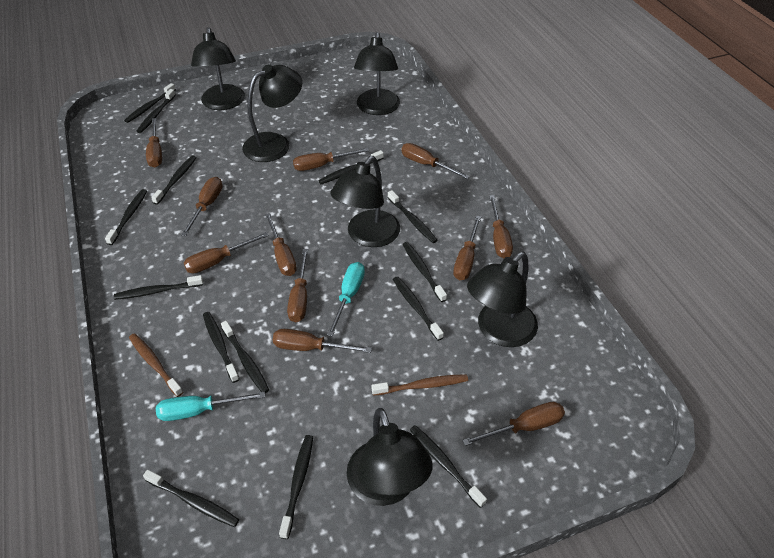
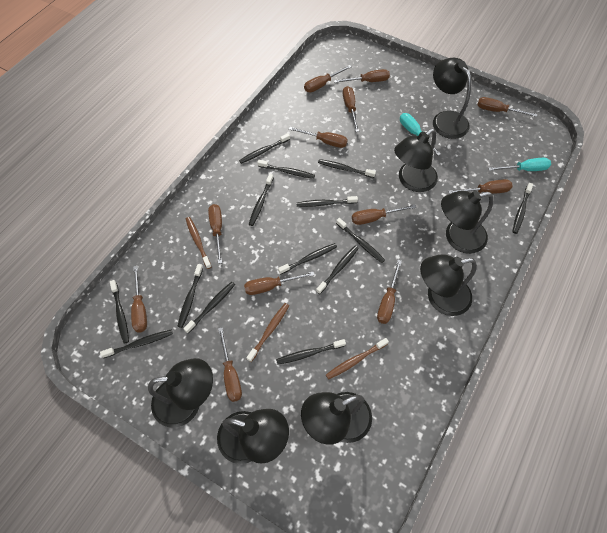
black lamp: [191,27,245,110] [242,64,302,162] [330,156,400,247] [347,408,433,506] [354,32,400,115] [467,252,538,347] = 6 -> [148,358,213,428] [217,409,289,464] [301,392,372,445] [394,128,438,192] [420,254,477,316] [433,58,471,139] [441,191,493,254] = 7
brown screwdriver: [146,118,162,167] [181,177,223,236] [184,232,269,273] [265,213,297,276] [273,329,372,353] [287,249,308,322] [293,148,369,171] [402,143,470,179] [453,216,481,280] [462,402,565,446] [489,195,513,258] = 11 -> [131,266,147,332] [208,204,222,264] [218,328,242,402] [244,271,314,295] [289,127,348,148] [304,65,352,92] [334,69,390,83] [343,86,359,132] [352,204,416,225] [377,260,402,324] [448,179,513,194] [477,97,538,117] = 12
brown toothbrush: [129,333,183,397] [372,374,468,396] = 2 -> [186,217,212,269] [247,303,289,362] [326,338,389,380] = 3

